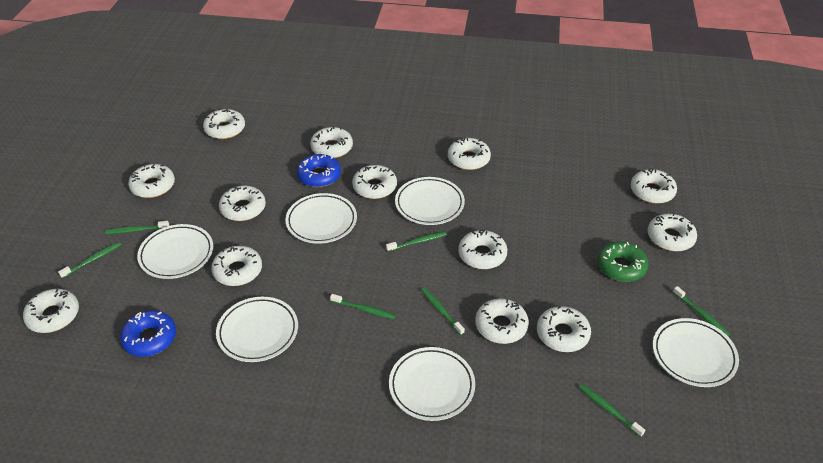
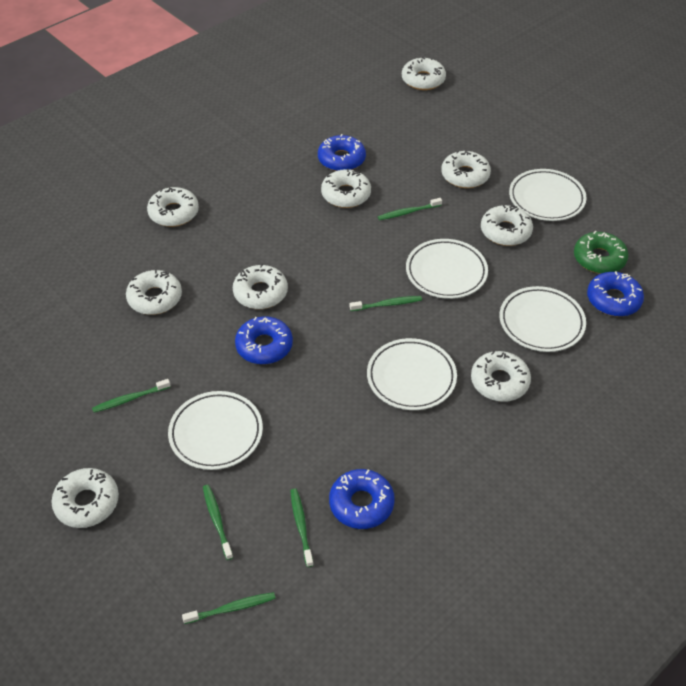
blue donut: [120,310,176,357] [297,154,341,187] = 2 -> [235,316,293,364] [318,134,366,171] [329,469,395,529] [587,271,644,317] = 4
green toothbrush: [58,242,121,278] [105,221,169,234] [330,294,396,319] [386,231,447,252] [421,287,465,335] [579,384,645,437] [673,286,730,336] = 7 -> [92,379,171,413] [182,592,276,624] [203,485,233,560] [290,489,314,567] [350,296,422,311] [378,198,442,220] = 6
white donut: [23,289,79,333] [128,164,175,198] [203,108,245,139] [211,246,262,286] [219,186,266,221] [310,126,353,158] [352,165,397,199] [448,137,491,170] [458,229,507,269] [475,299,529,344] [537,306,591,352] [631,168,677,204] [648,213,697,251] = 13 -> [51,468,119,528] [126,270,182,315] [147,187,199,227] [233,264,288,309] [321,169,371,208] [402,57,446,90] [441,151,491,188] [471,351,531,402] [481,205,533,246] = 9
white plate: [137,224,213,279] [216,297,298,362] [285,193,357,244] [389,347,475,421] [395,177,465,225] [653,318,739,387] = 6 -> [168,391,263,470] [367,338,457,410] [406,239,488,299] [500,286,586,352] [509,169,586,221] = 5

